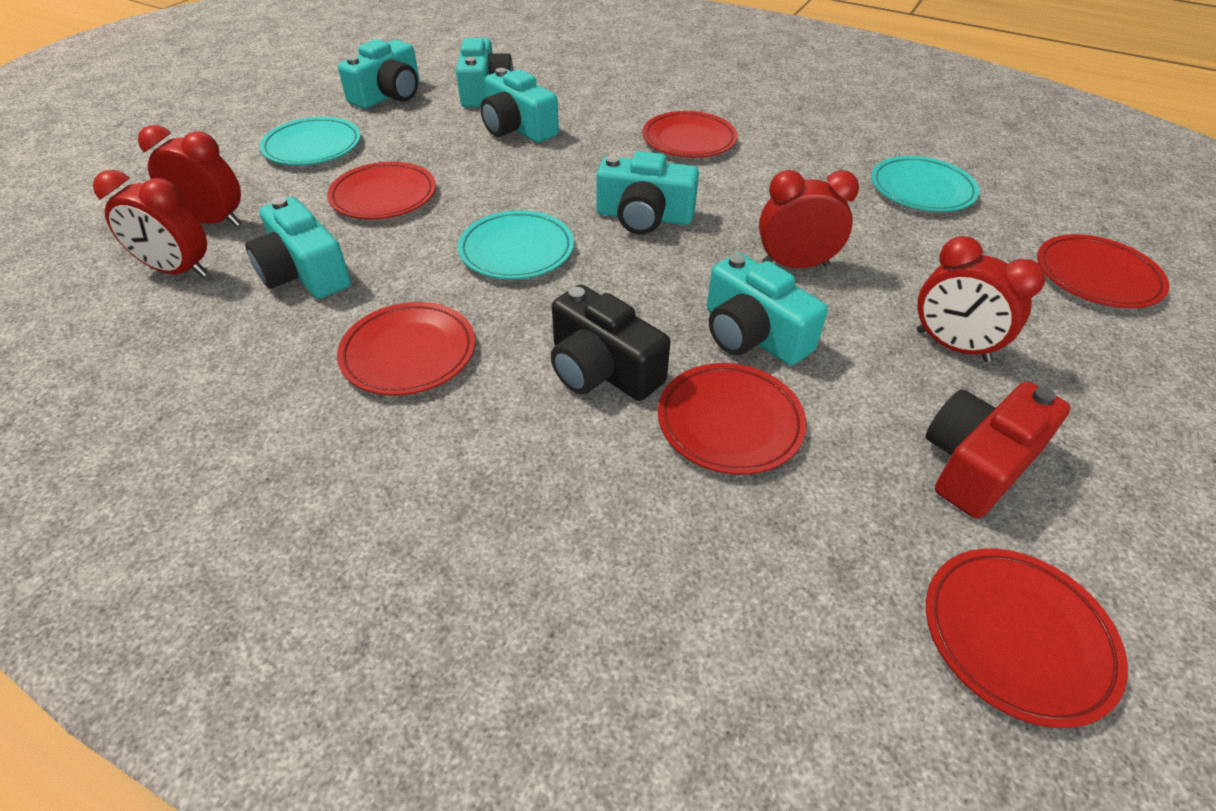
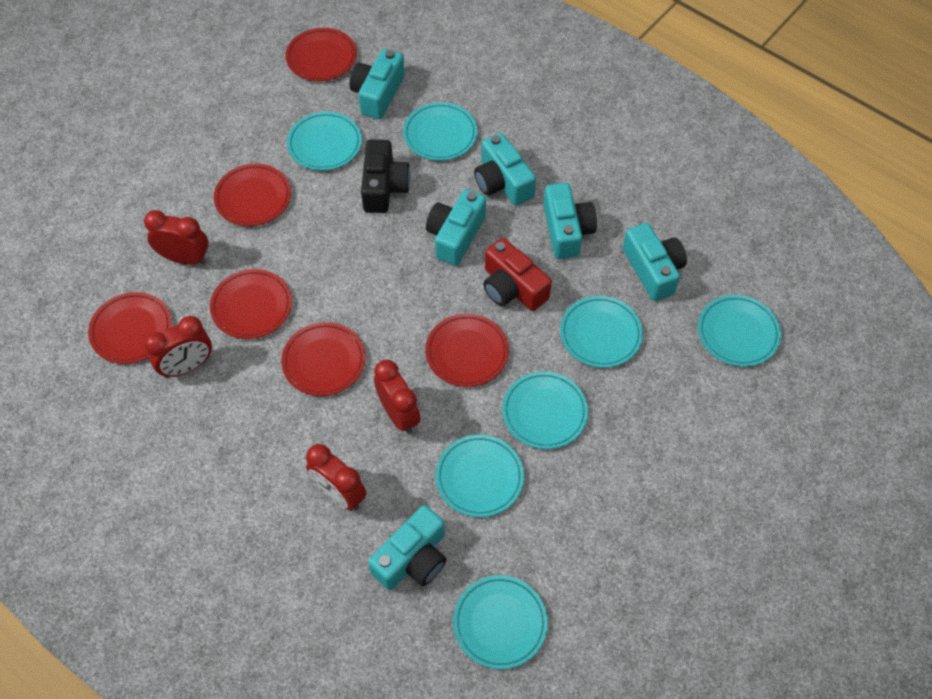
turquoise plate: [259,117,361,165] [458,210,574,279] [871,156,980,212] = 3 -> [287,111,362,171] [403,102,477,161] [435,435,524,517] [453,575,548,669] [502,372,588,449] [560,296,643,368] [698,295,781,367] = 7

